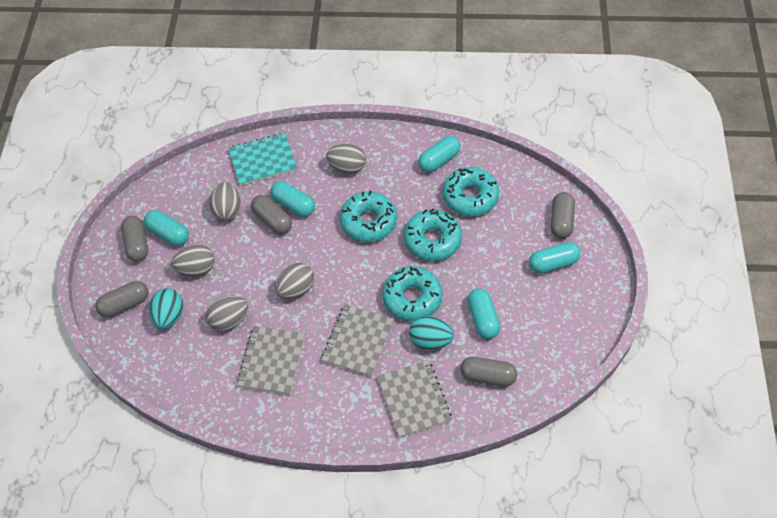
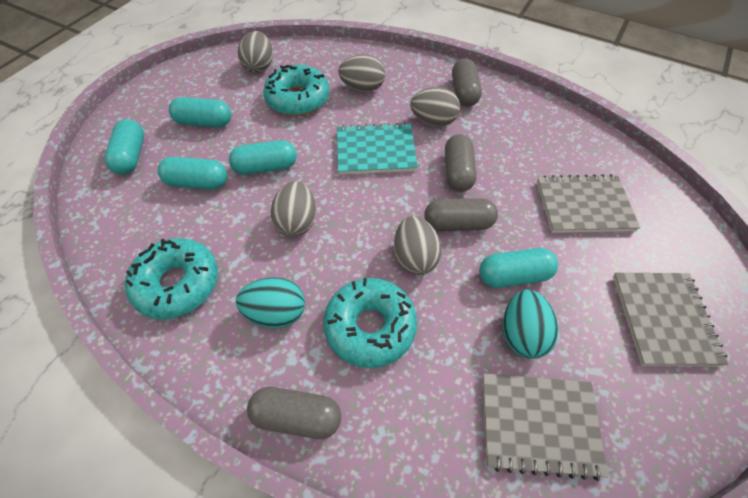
grey capsule: [95,281,148,317] [121,216,148,262] [251,195,292,234] [460,357,517,386] [551,192,575,239] = 5 -> [247,387,341,439] [424,198,498,231] [445,134,477,192] [452,58,482,107] = 4
turquoise donut: [340,191,397,242] [382,266,443,321] [404,208,462,261] [443,167,499,216] = 4 -> [125,238,218,319] [263,65,329,116] [323,278,417,368] = 3

